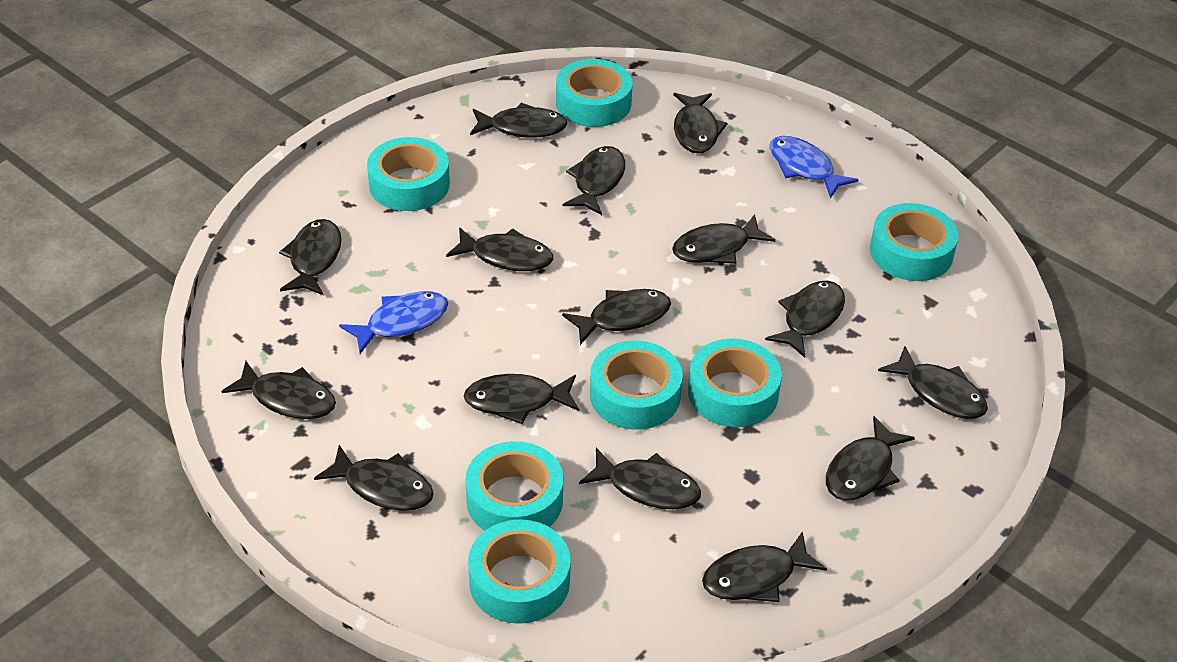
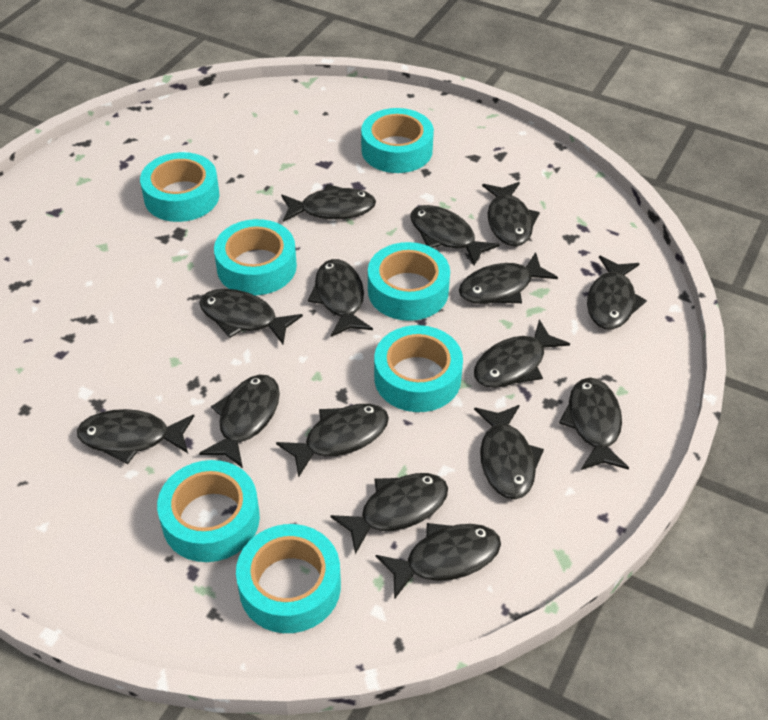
blue fish: [339,291,448,354] [770,136,858,198] = 2 -> none = 0

